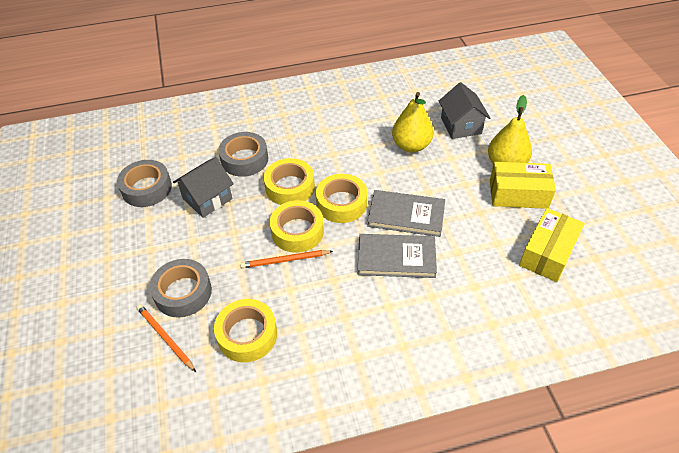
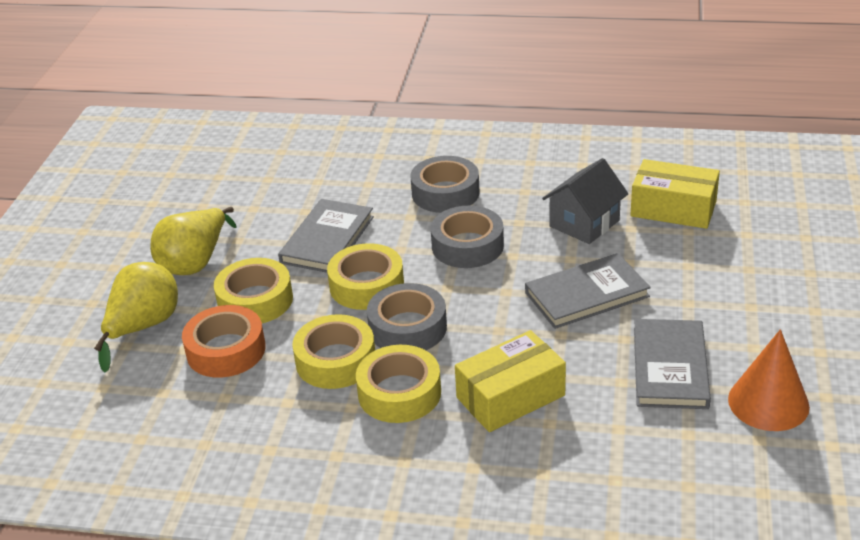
grey book: [358,234,437,278] [367,190,445,237] = 2 -> [278,199,374,273] [525,253,651,329] [634,319,711,409] = 3
grey house: [173,157,234,218] [439,82,490,139] = 2 -> [542,158,628,244] = 1
orange cone: none = 0 -> [728,329,810,431] = 1
orange pencil: [137,304,196,372] [240,250,333,268] = 2 -> none = 0
orange tape: none = 0 -> [182,305,266,378] = 1

